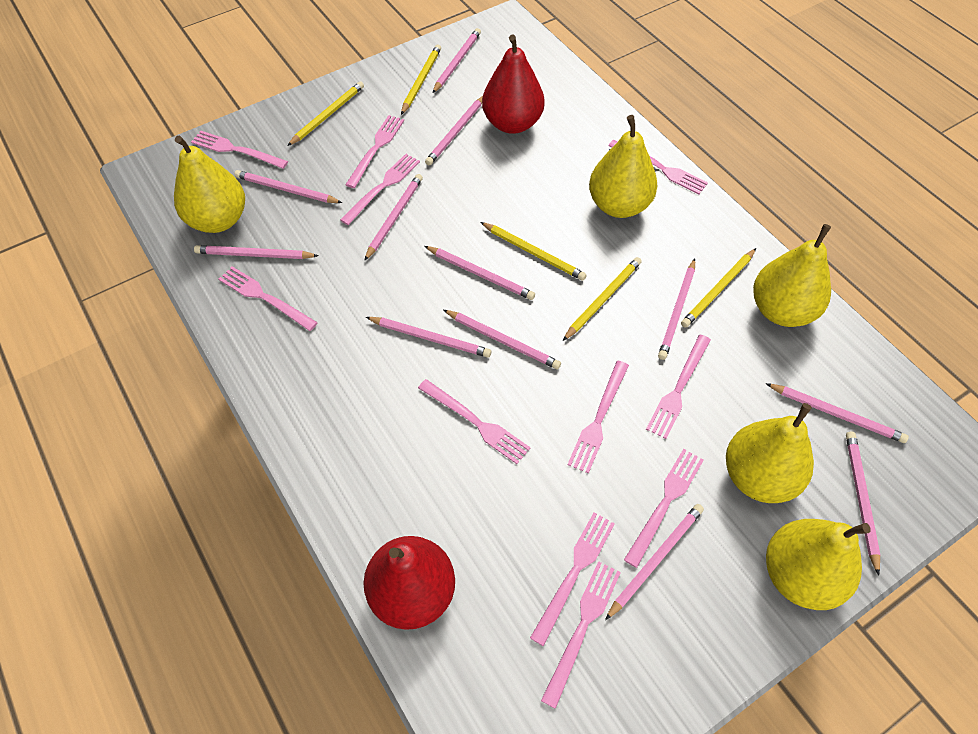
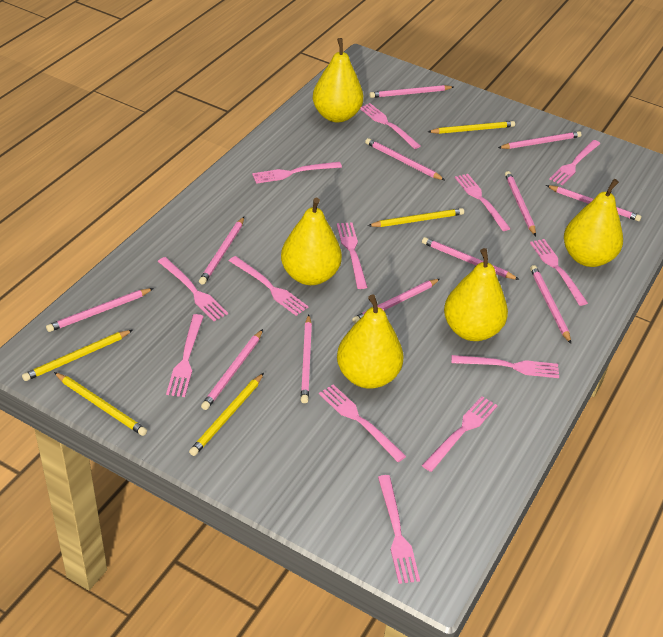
pink fork: [191,131,288,169] [219,266,318,331] [340,154,420,225] [345,115,404,188] [418,379,531,464] [530,512,615,646] [541,561,621,709] [568,361,629,473] [608,140,708,194] [624,449,704,568] [646,334,711,439] = 11 -> [158,257,228,321] [166,314,204,397] [229,256,309,316] [252,162,342,184] [319,384,406,462] [337,222,367,289] [360,103,421,149] [378,475,420,584] [422,396,498,472] [451,355,559,378] [455,174,511,231] [530,239,588,306] [549,140,601,185] = 13
red pear: [363,536,455,630] [482,35,545,134] = 2 -> none = 0

